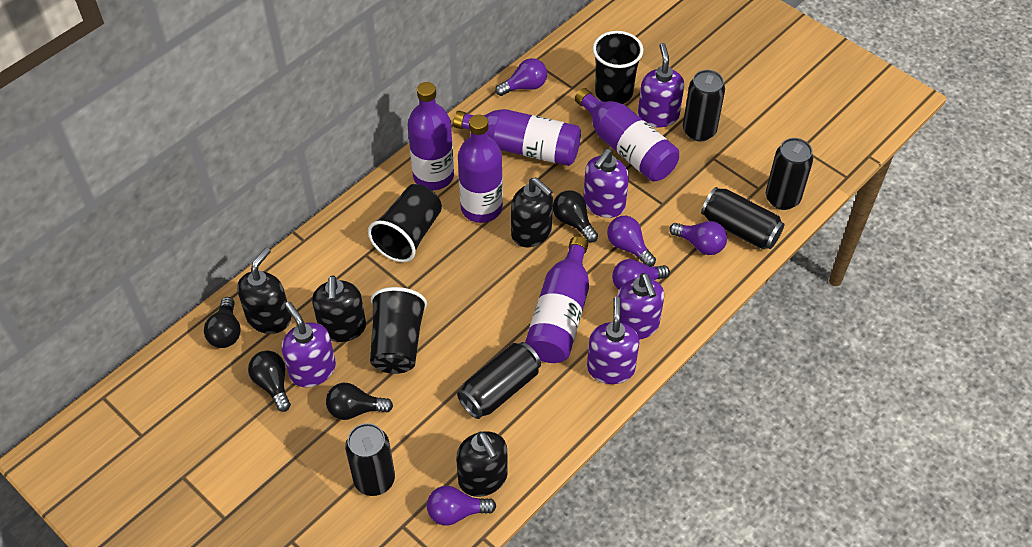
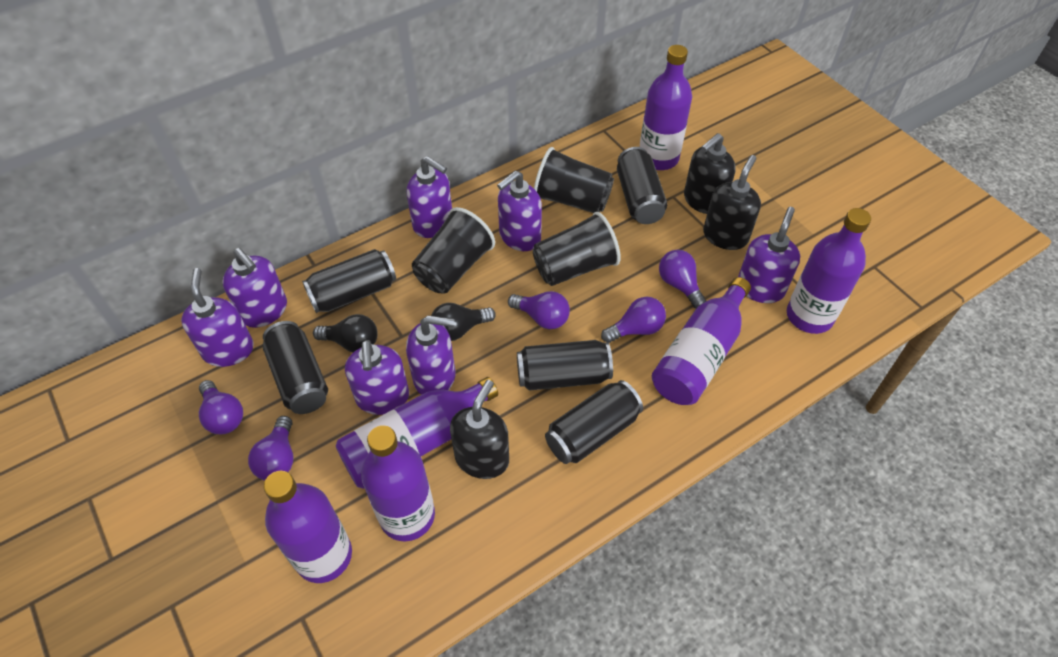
black light bulb: [204,297,241,348] [248,351,291,412] [326,383,393,420] [553,190,598,242] = 4 -> [313,314,378,352] [431,303,496,341] = 2
black soap dispenser: [237,248,291,334] [312,275,366,342] [456,431,508,497] [511,177,553,247] = 4 -> [450,380,509,479] [684,133,736,214] [703,155,761,250] = 3
purple bottle: [408,82,454,190] [453,109,581,166] [458,115,503,223] [525,236,589,363] [575,88,679,181] = 5 -> [264,471,352,583] [336,377,498,489] [361,425,435,542] [640,45,692,170] [652,277,751,405] [787,208,871,334] = 6
purple soap dispenser: [282,302,336,387] [583,149,629,218] [587,297,640,384] [617,273,664,340] [638,43,684,127] = 5 -> [181,268,254,367] [222,248,287,328] [345,340,409,415] [406,316,455,395] [407,156,452,238] [497,171,542,251] [738,207,800,303] = 7

